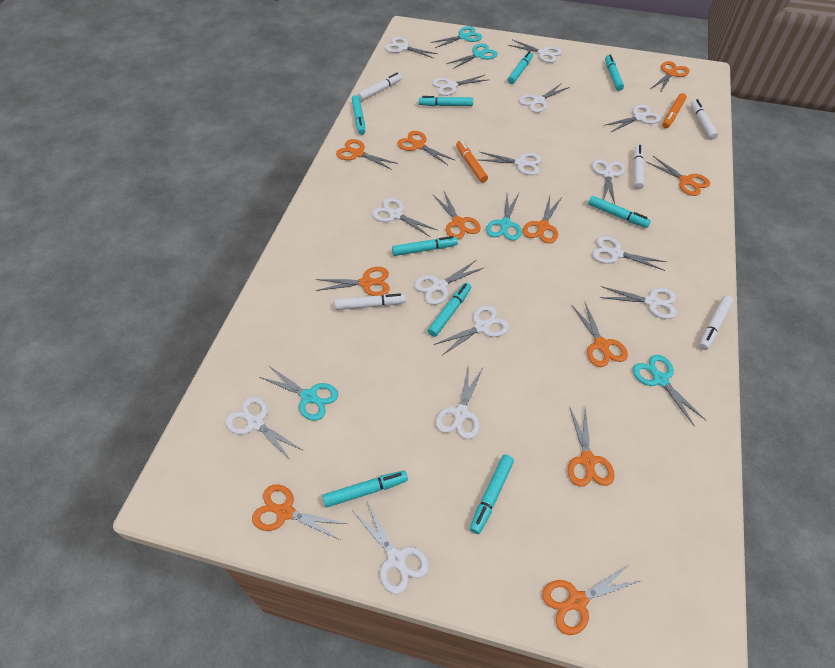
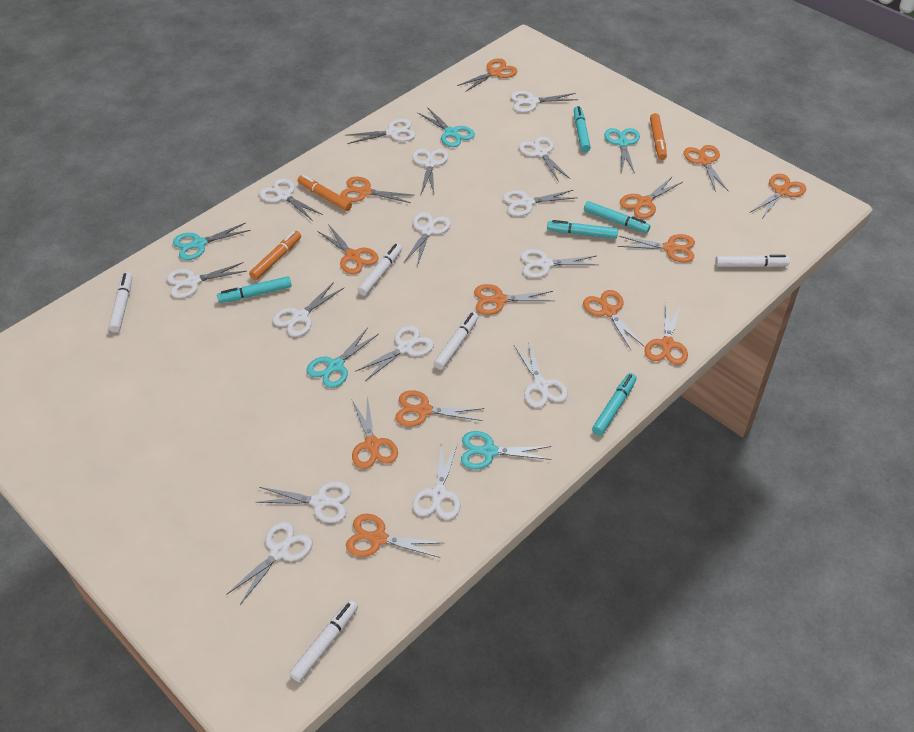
orange marker: [456,140,488,183] [662,93,687,128] = 2 -> [249,231,301,280] [298,175,352,211] [650,113,667,160] = 3
orange scissors: [252,484,347,540] [316,267,390,296] [336,139,398,170] [397,131,455,165] [433,191,481,240] [523,196,562,243] [542,564,640,635] [568,406,615,487] [572,302,628,367] [646,156,710,196] [652,61,689,93] = 11 -> [317,224,378,274] [340,177,413,203] [346,514,443,558] [352,396,398,469] [395,390,484,427] [457,58,517,92] [474,284,554,315] [583,290,644,350] [617,234,695,263] [620,176,683,219] [645,304,688,365] [684,145,728,192] [750,174,806,220] = 13
turquoise marker: [322,470,408,507] [352,95,365,135] [392,236,458,256] [419,96,473,106] [428,283,471,337] [470,455,514,534] [508,51,533,84] [588,196,651,228] [605,55,624,91] = 9 -> [217,276,292,303] [547,220,618,239] [574,106,591,152] [584,201,650,233] [592,373,637,435] = 5

